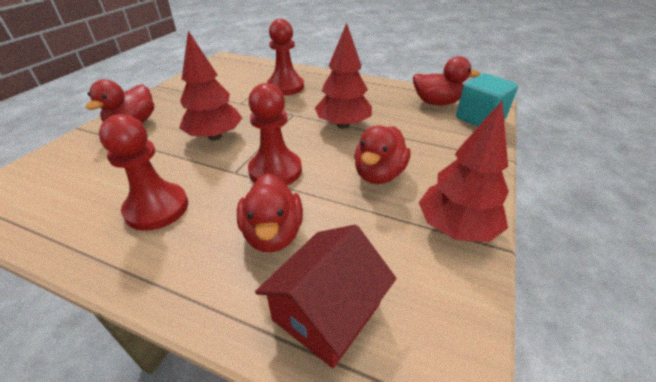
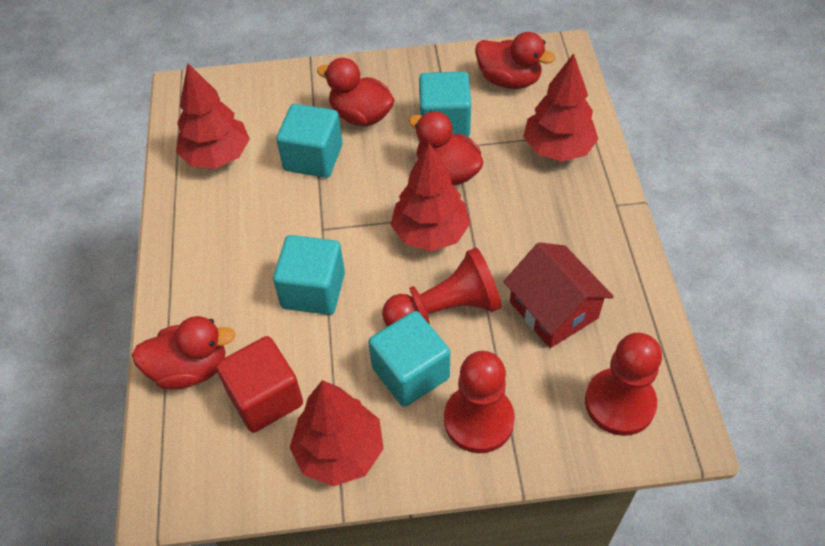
red cube: none = 0 -> [216,336,303,433] = 1
red tree: [179,31,242,140] [315,23,372,129] [419,101,509,242] = 3 -> [176,63,250,169] [290,380,384,486] [391,143,470,251] [523,53,598,161] = 4
turquoise cube: [456,74,518,126] = 1 -> [273,235,345,315] [276,104,342,178] [368,311,450,407] [419,71,471,137] = 4

